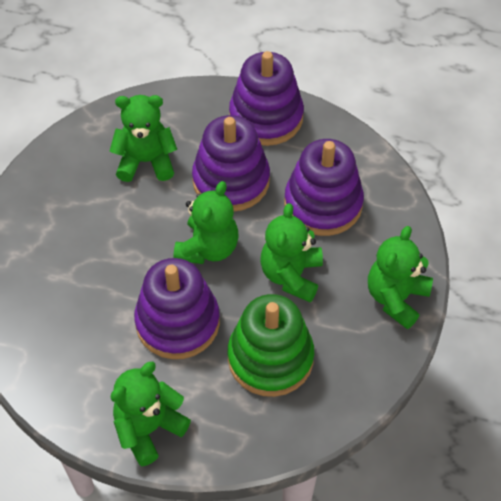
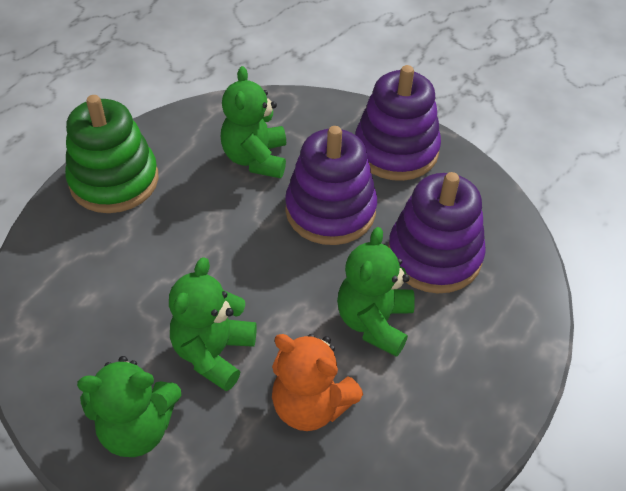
green teddy bear: [110,95,177,182] [111,362,191,466] [174,181,238,264] [260,203,323,302] [368,226,433,329] = 5 -> [77,356,181,457] [169,257,257,391] [221,66,286,178] [337,227,415,357] = 4
orange teddy bear: none = 0 -> [272,334,363,431] = 1
purple stacking toy: [134,258,220,359] [192,115,270,211] [229,51,304,146] [284,139,364,236] = 4 -> [285,126,377,245] [355,65,441,181] [388,172,486,293] = 3

